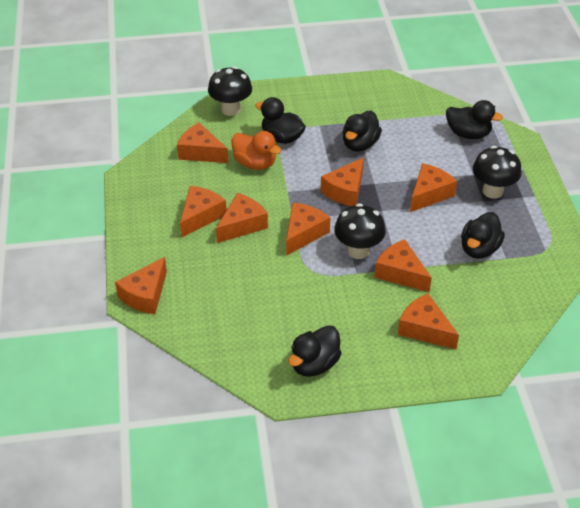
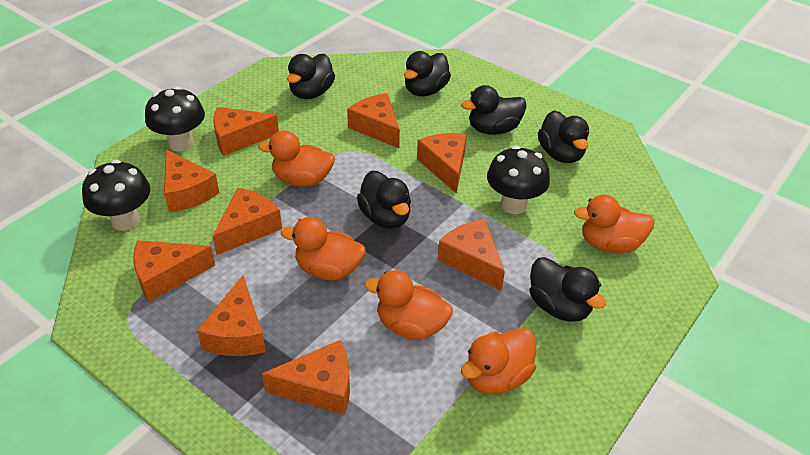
black duck: [255,97,306,144] [288,325,342,377] [343,111,382,152] [446,100,503,139] [461,212,505,259] = 5 -> [287,54,335,99] [357,171,411,229] [404,51,451,96] [461,85,527,135] [530,257,606,321] [538,110,589,163] = 6
orange duck: [231,131,282,170] = 1 -> [258,130,335,187] [281,217,366,280] [364,270,453,340] [461,328,536,394] [574,195,654,253] = 5

